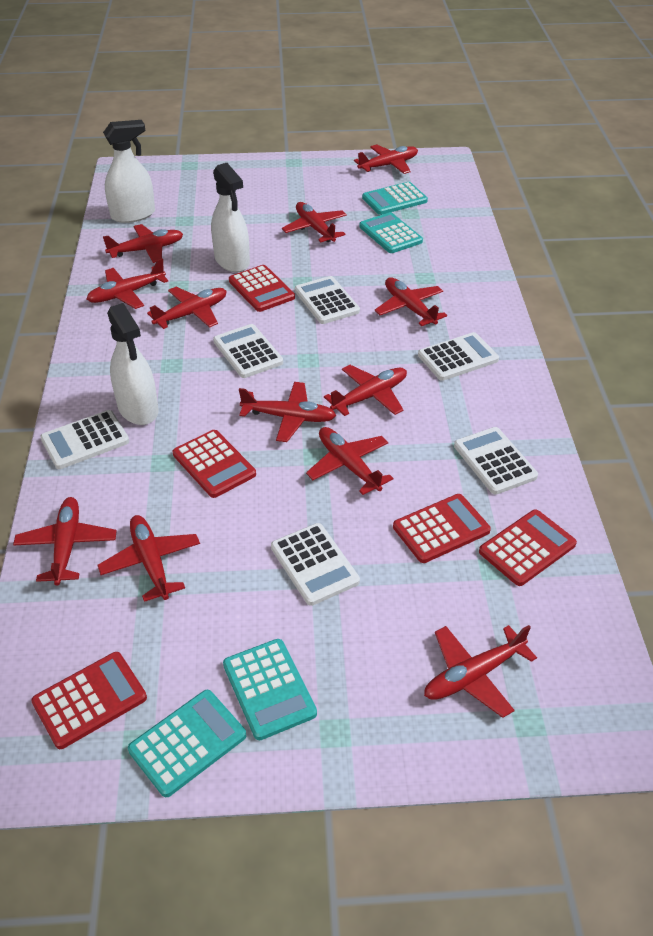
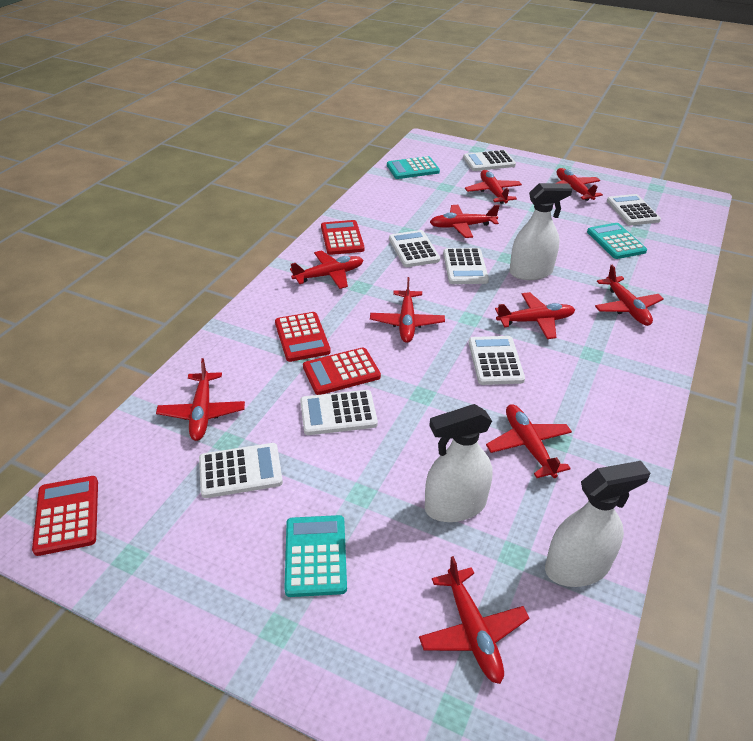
red calculator: [31,652,147,749] [173,430,256,498] [229,265,295,312] [393,494,491,563] [479,509,577,586] = 5 -> [32,476,98,556] [275,312,331,362] [303,347,381,395] [321,220,364,255] = 4
red plane: [13,497,117,586] [87,258,168,309] [97,515,200,602] [103,224,183,263] [147,287,226,329] [239,382,336,442] [282,202,347,242] [306,427,394,495] [324,365,407,416] [354,145,418,174] [375,277,447,326] [424,625,537,718] = 12 -> [156,358,245,441] [290,250,363,289] [370,277,445,343] [419,556,529,684] [430,205,500,238] [465,170,522,204] [486,404,572,478] [495,292,575,339] [556,168,603,201] [595,265,663,326] = 10
turquoise calculator: [128,690,246,797] [223,639,317,740] [359,212,423,253] [362,182,428,215] = 4 -> [284,515,347,597] [387,156,440,179] [587,223,647,259] = 3
white calculator: [40,410,129,469] [213,324,283,378] [271,523,360,606] [295,276,360,324] [418,332,499,381] [454,427,538,495] = 6 -> [199,443,283,498] [300,390,378,435] [389,230,440,267] [443,248,489,284] [463,150,516,171] [469,336,525,385] [607,194,661,225] = 7

